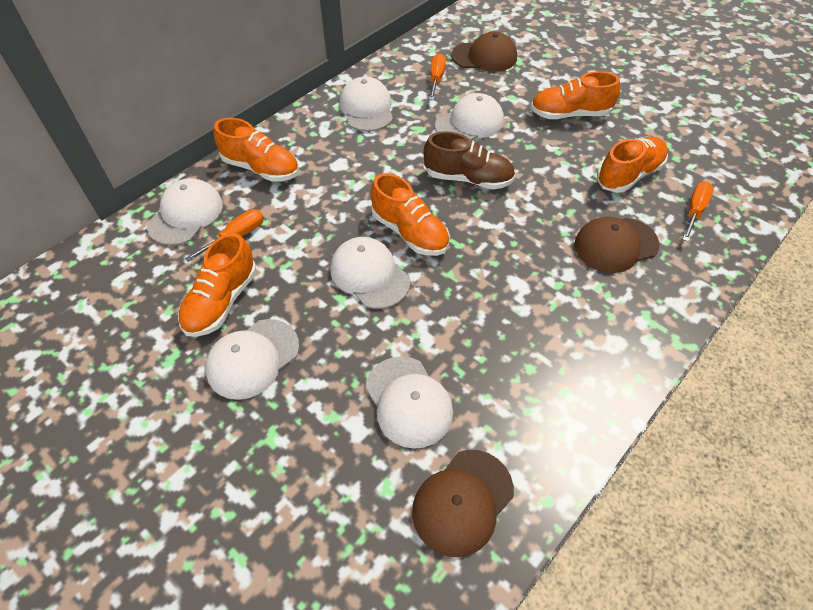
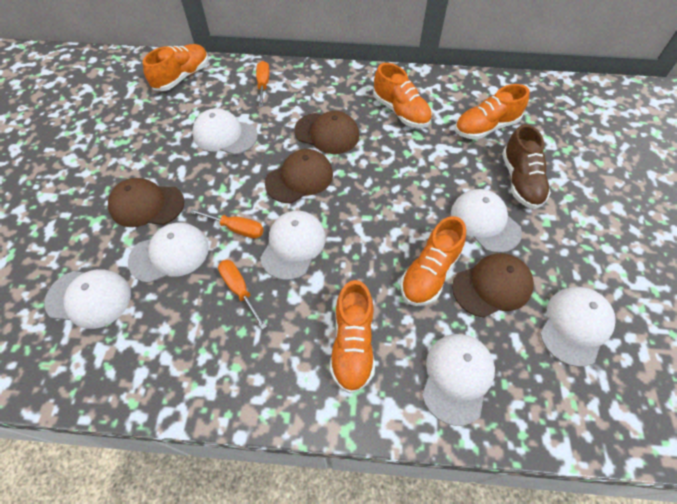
brown cap: [412,450,514,557] [451,32,517,72] [574,217,660,273] = 3 -> [108,178,184,227] [265,149,333,203] [294,111,359,154] [452,253,534,318] = 4
white cap: [147,178,223,245] [205,319,299,400] [330,237,410,309] [339,76,393,131] [365,356,453,449] [435,93,504,140] = 6 -> [44,269,131,329] [128,222,209,283] [192,108,258,155] [260,211,326,280] [422,334,495,426] [451,189,522,253] [540,287,616,367] = 7

